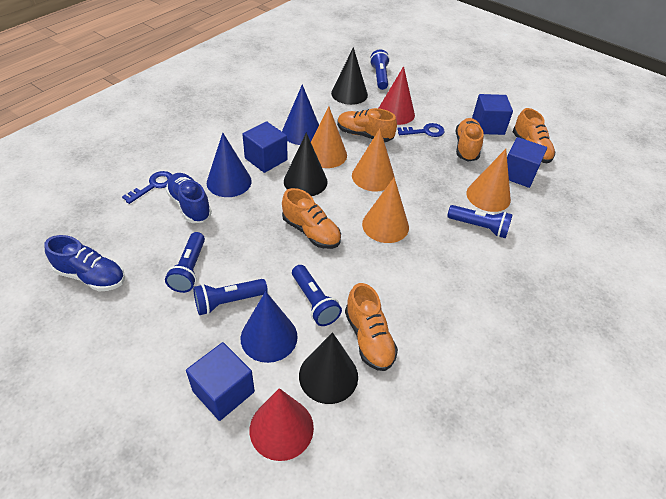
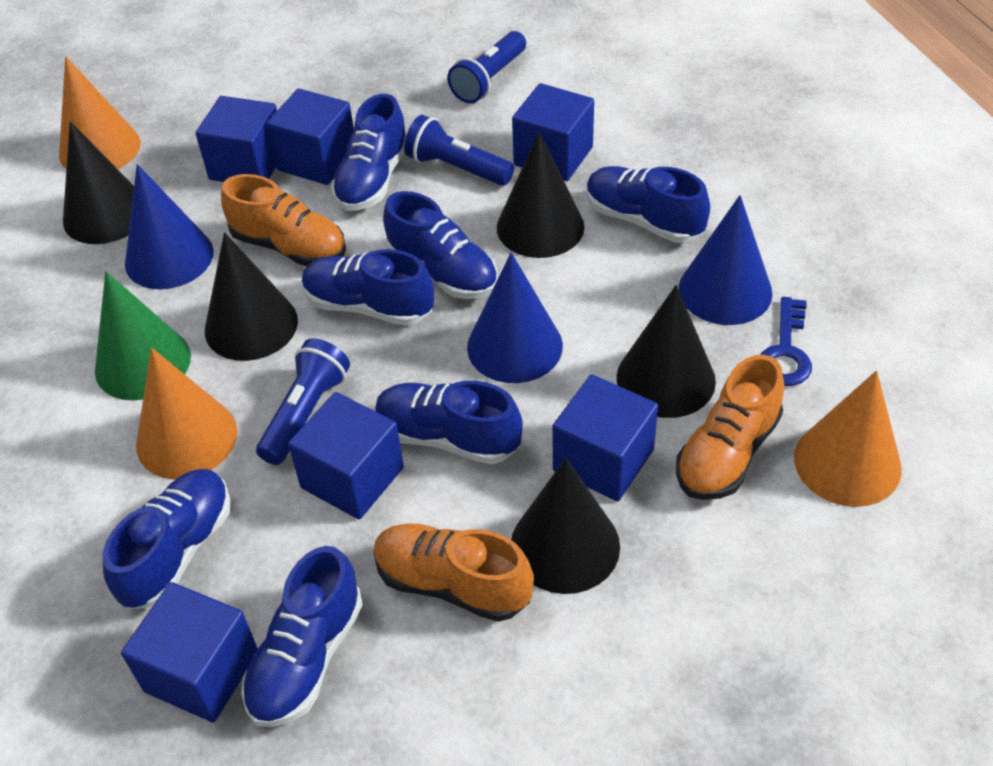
black cone: [284,133,328,196] [299,332,358,404] [331,47,368,105] = 3 -> [63,121,134,244] [205,232,298,361] [497,132,584,258] [511,458,620,594] [616,285,716,418] = 5
blue cube: [186,342,255,421] [242,121,288,173] [472,94,513,135] [507,137,547,188] = 4 -> [121,582,258,722] [195,96,277,182] [266,89,354,185] [288,392,404,519] [512,83,594,181] [553,374,658,501] = 6
blue flashlight: [165,232,205,293] [193,279,268,315] [292,265,342,326] [370,49,390,90] [447,205,513,238] = 5 -> [256,338,350,465] [404,115,514,186] [447,31,526,103] = 3
blue key: [122,171,172,204] [397,123,445,137] = 2 -> [760,297,812,386] = 1
blue shoe: [45,235,125,291] [166,173,212,223] = 2 -> [103,469,231,609] [241,546,363,727] [302,249,434,326] [331,94,407,211] [375,381,523,465] [383,191,498,299] [586,166,710,243] = 7
green cone: none = 0 -> [95,271,191,401] = 1
orange cone: [311,106,347,168] [352,129,394,191] [362,177,409,243] [466,149,511,212] = 4 -> [59,56,141,169] [136,348,237,480] [794,370,902,507] = 3
orange shoe: [282,188,341,249] [337,108,397,142] [345,283,398,371] [456,118,484,161] [513,108,555,163] = 5 -> [221,174,346,267] [373,523,534,622] [676,355,784,500] = 3
red cone: [250,388,314,461] [379,66,415,125] = 2 -> none = 0

